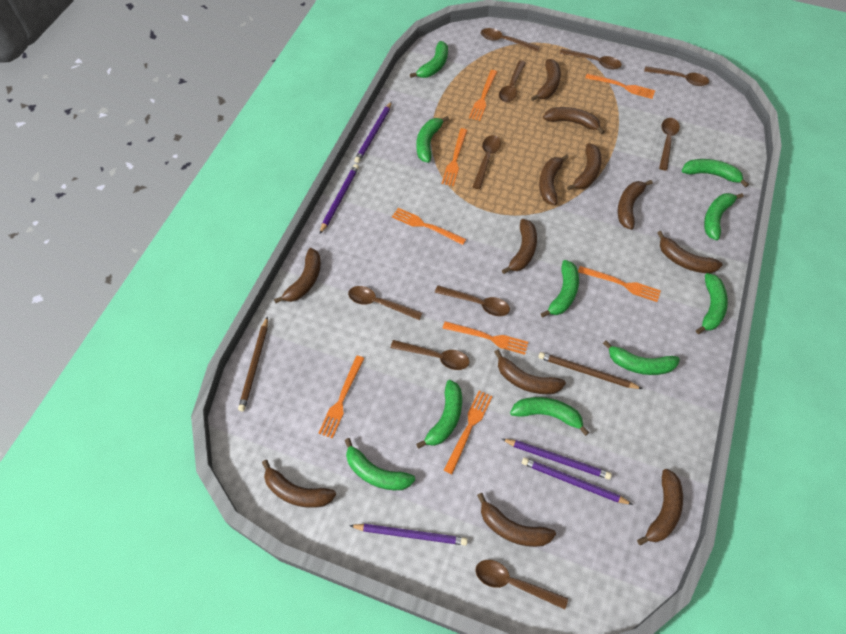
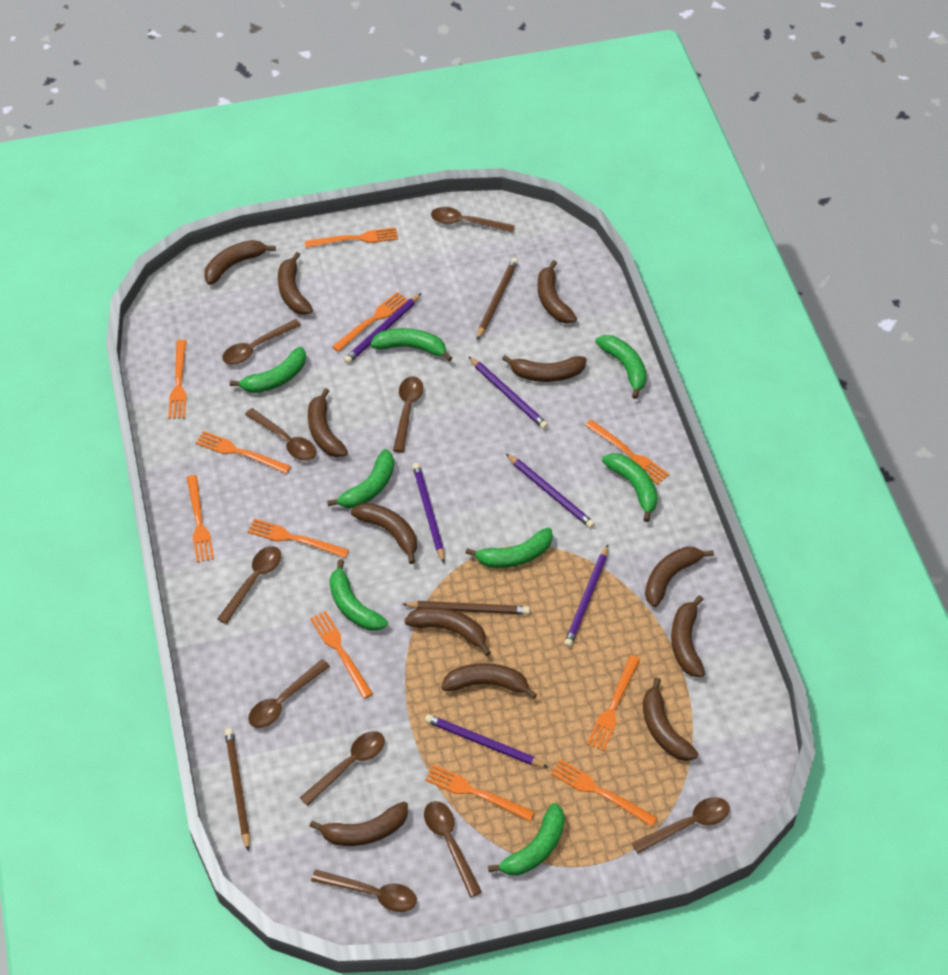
brown pencil: [238,316,268,411] [538,352,642,389] = 2 -> [225,728,250,852] [402,601,530,615] [477,258,518,340] = 3
green banana: [345,438,415,490] [410,41,448,78] [416,116,449,163] [416,380,462,449] [510,397,589,436] [541,260,579,317] [603,340,680,375] [682,159,749,187] [696,273,728,334] [704,193,743,241] = 10 -> [230,347,306,393] [327,449,394,508] [329,559,388,631] [370,328,452,361] [466,527,553,568] [488,803,565,875] [595,335,647,399] [602,453,658,522] = 8
orange fork: [319,356,365,439] [392,208,466,245] [442,128,467,186] [443,321,528,355] [444,391,493,474] [469,70,497,121] [578,266,661,302] [585,74,655,99] = 8 -> [168,340,187,419] [187,475,214,562] [196,431,291,474] [247,518,349,558] [305,227,398,248] [310,611,373,699] [332,292,408,352] [425,764,535,821] [551,759,657,827] [585,419,669,485] [587,655,640,751] = 11
purple pencil: [320,164,359,234] [349,524,468,546] [354,101,392,163] [502,439,612,480] [522,457,633,505] = 5 -> [344,293,421,364] [413,463,445,563] [425,714,549,768] [468,356,548,429] [506,454,595,528] [564,545,608,647] = 6

